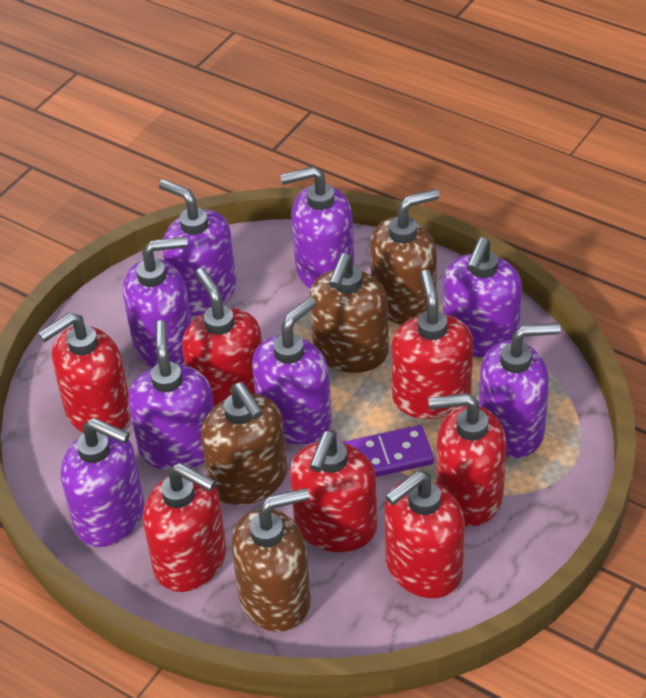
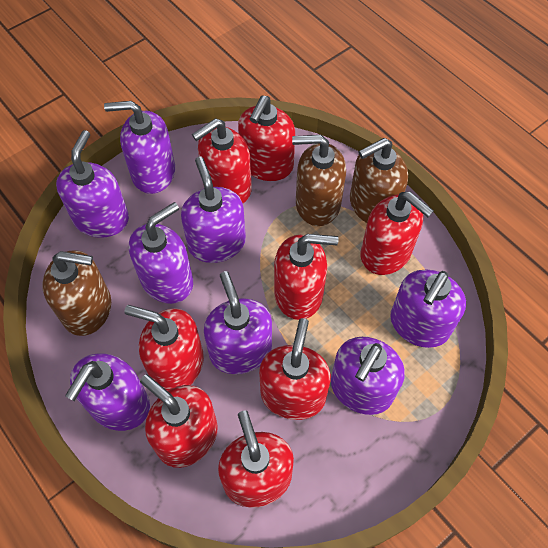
brown soap dispenser: [201,382,287,505] [231,488,311,632] [309,253,389,373] [370,189,439,325] = 4 -> [42,250,111,336] [292,135,346,226] [350,138,408,223] = 3
purple domino: [342,425,434,477] = 1 -> none = 0
red soap dispenser: [38,312,131,433] [143,463,226,592] [182,268,262,407] [290,431,377,552] [384,471,465,598] [391,270,473,419] [428,393,507,526] = 7 -> [125,305,204,391] [140,374,218,468] [192,118,252,203] [218,410,294,508] [238,96,295,181] [259,318,331,420] [274,234,339,320] [361,192,434,275] = 8

